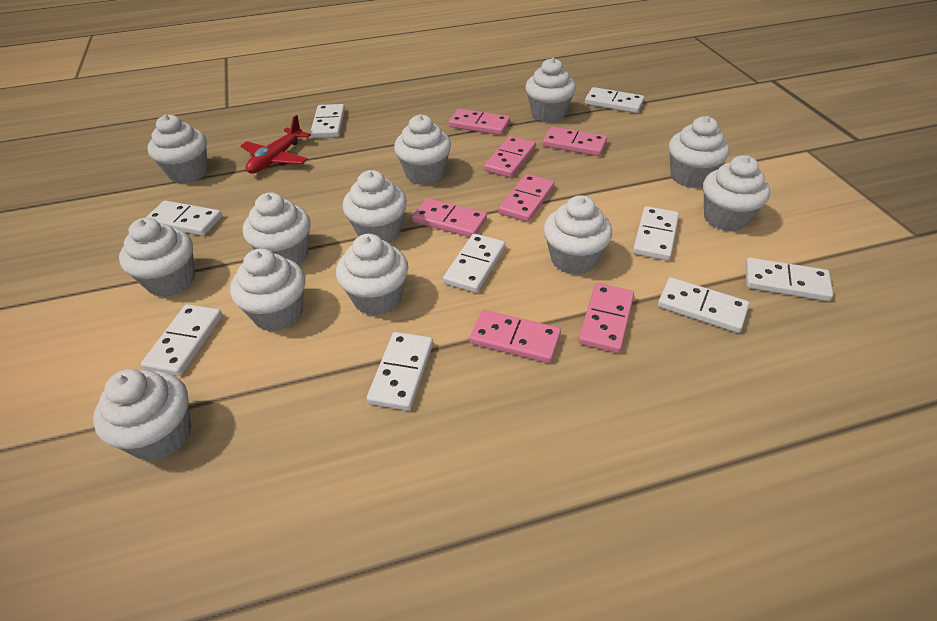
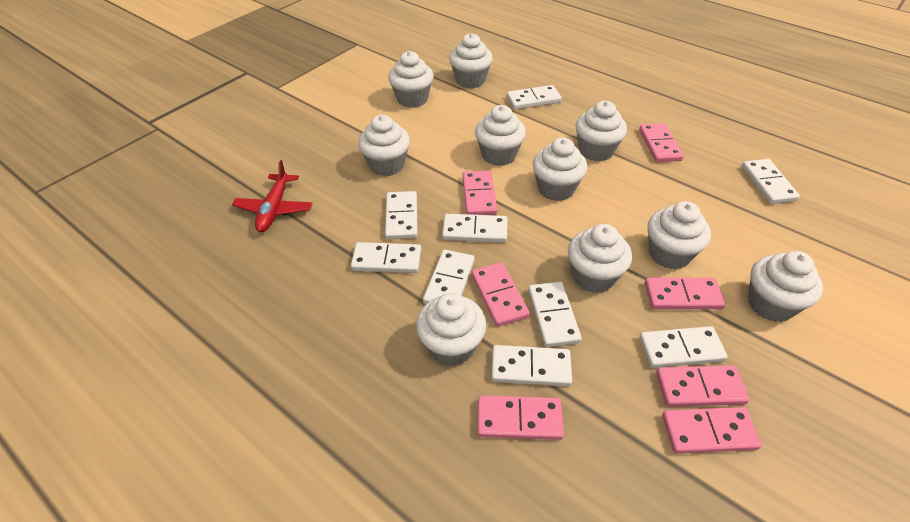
white cupcake: [93,369,191,461] [119,218,195,297] [147,114,208,183] [230,248,305,331] [243,192,311,265] [336,234,408,316] [343,170,407,243] [394,114,451,185] [525,58,576,123] [544,195,612,275] [669,116,730,188] [703,155,770,231] = 12 -> [358,115,410,176] [388,51,434,108] [416,293,486,366] [449,33,493,88] [475,105,526,166] [532,138,587,201] [568,224,632,293] [576,101,627,161] [647,201,711,269] [748,251,823,322] = 10

